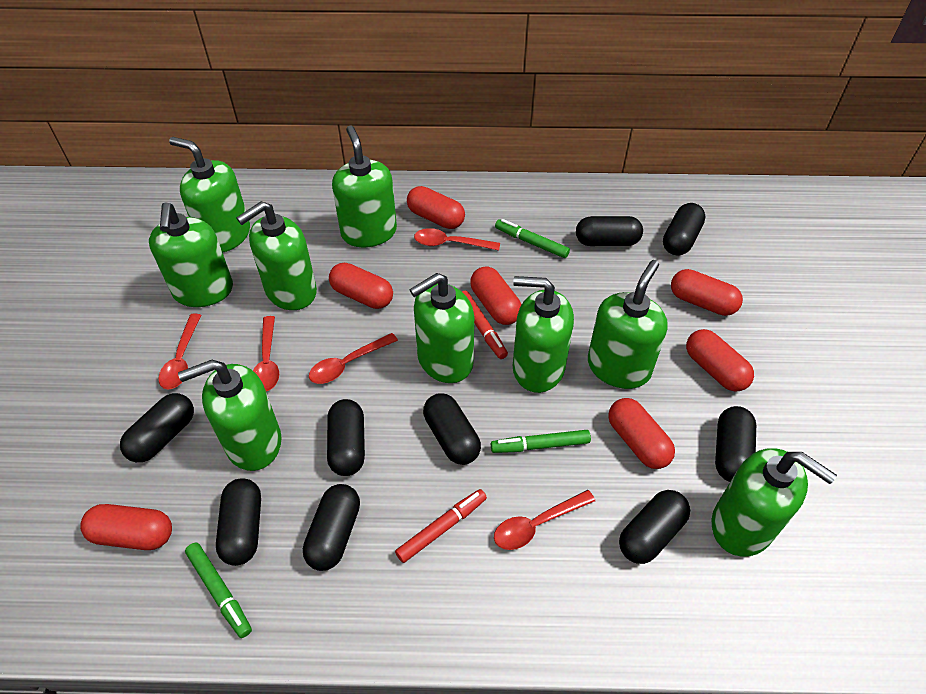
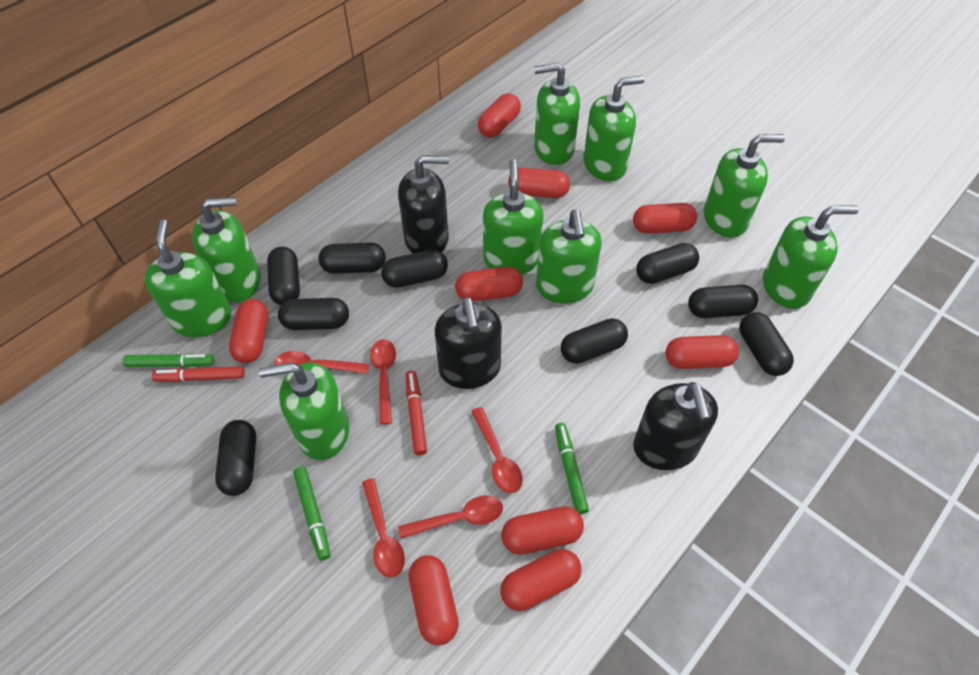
black soap dispenser: none = 0 -> [398,155,449,254] [435,297,502,389] [633,382,718,470] = 3
red capsule: [80,504,172,550] [329,263,393,309] [407,186,465,229] [470,267,522,325] [608,398,675,469] [671,269,743,316] [686,329,754,391] = 7 -> [229,299,268,363] [409,555,459,646] [455,267,523,302] [478,93,521,138] [500,549,581,611] [501,506,584,555] [508,168,570,198] [633,203,697,234] [665,335,739,369] = 9

